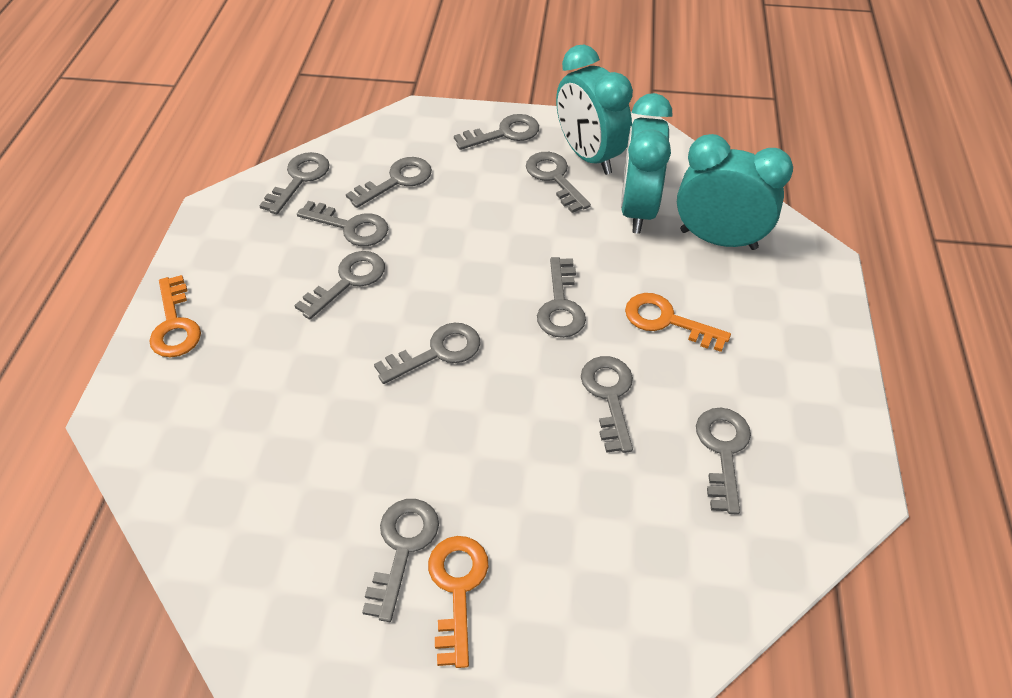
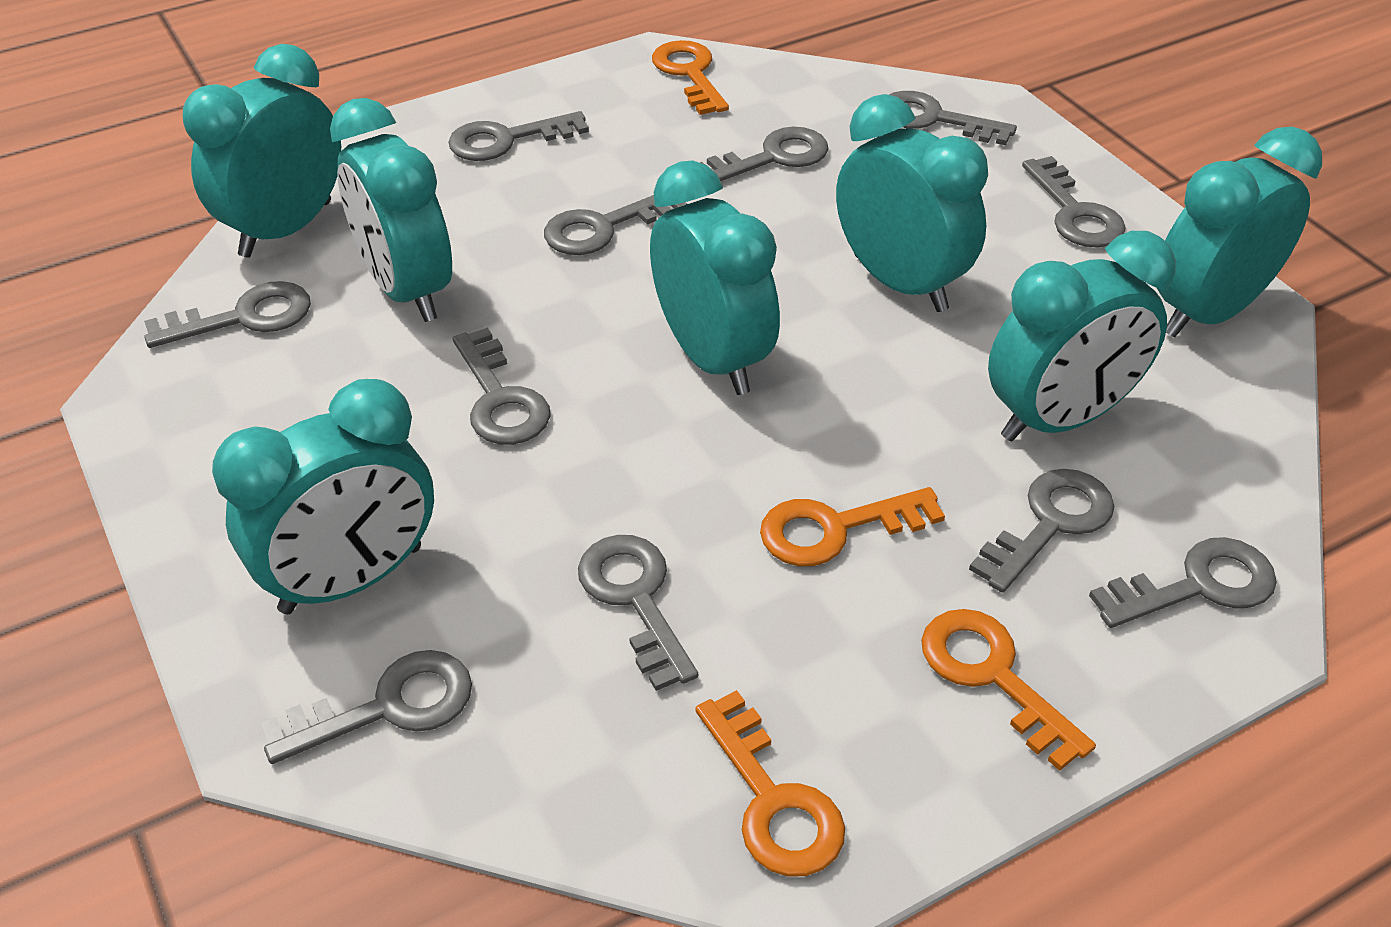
orange key: [150,275,201,357] [428,536,488,668] [625,293,731,352] = 3 -> [652,40,729,115] [695,690,845,877] [760,487,945,566] [921,609,1096,771] = 4
turquoise clock: [556,45,633,175] [621,93,673,234] [677,134,793,250] = 3 -> [183,44,341,258] [212,379,434,614] [330,98,452,322] [650,161,780,395] [836,94,988,312] [988,231,1176,442] [1157,127,1322,337] = 7

